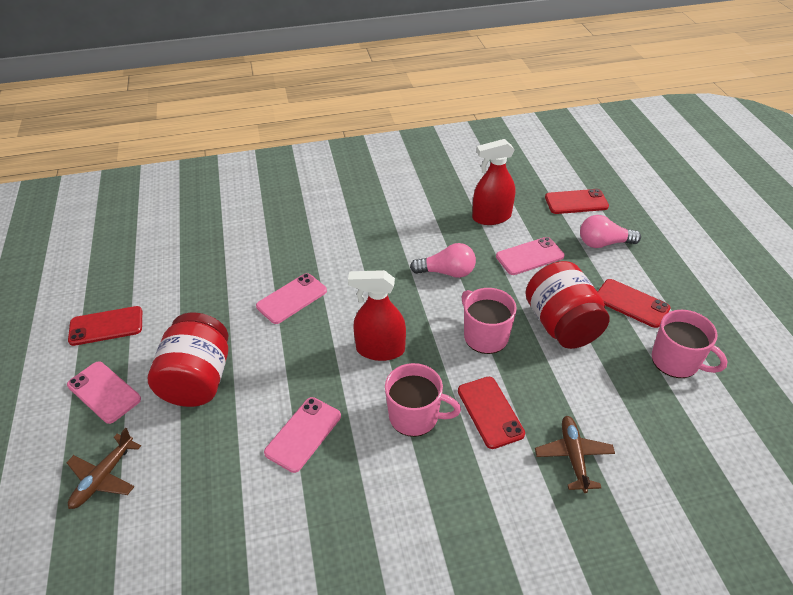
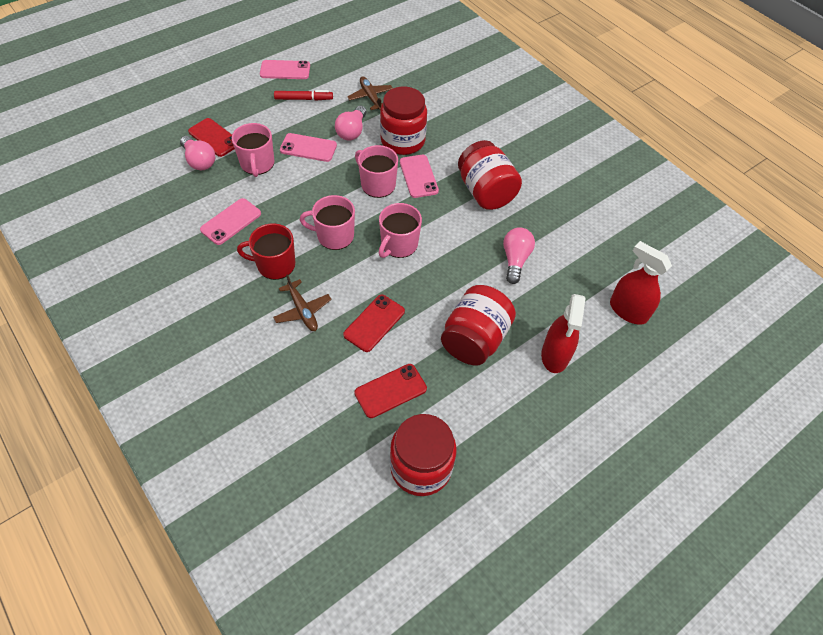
pink light bulb: [410,243,476,278] [580,215,641,248] = 2 -> [180,136,215,170] [335,106,367,141] [503,227,535,284] = 3
pink mug: [385,363,461,437] [462,288,517,354] [652,310,728,378] = 3 -> [232,123,274,177] [300,195,355,250] [355,145,398,198] [379,203,422,258] = 4
red jar: [148,313,228,407] [525,261,610,349] = 2 -> [380,87,427,155] [390,414,457,496] [441,285,516,365] [458,140,522,210] = 4
red marker: none = 0 -> [274,90,333,101] = 1
red mug: none = 0 -> [237,223,295,280] = 1
red phone: [68,306,142,346] [458,377,525,449] [545,189,609,214] [598,279,671,328] = 4 -> [188,118,235,157] [343,295,405,352] [354,364,427,418] = 3

